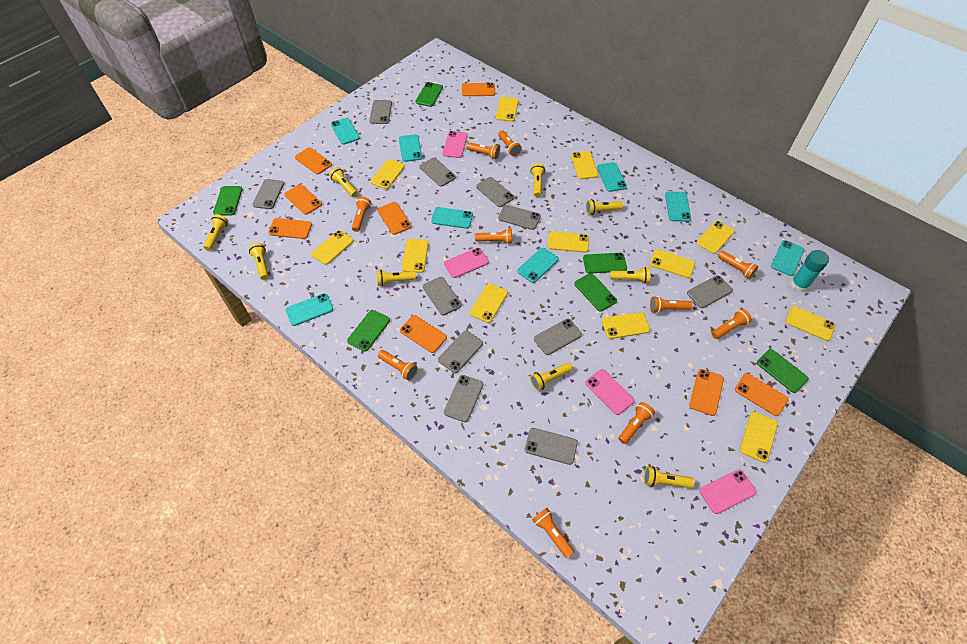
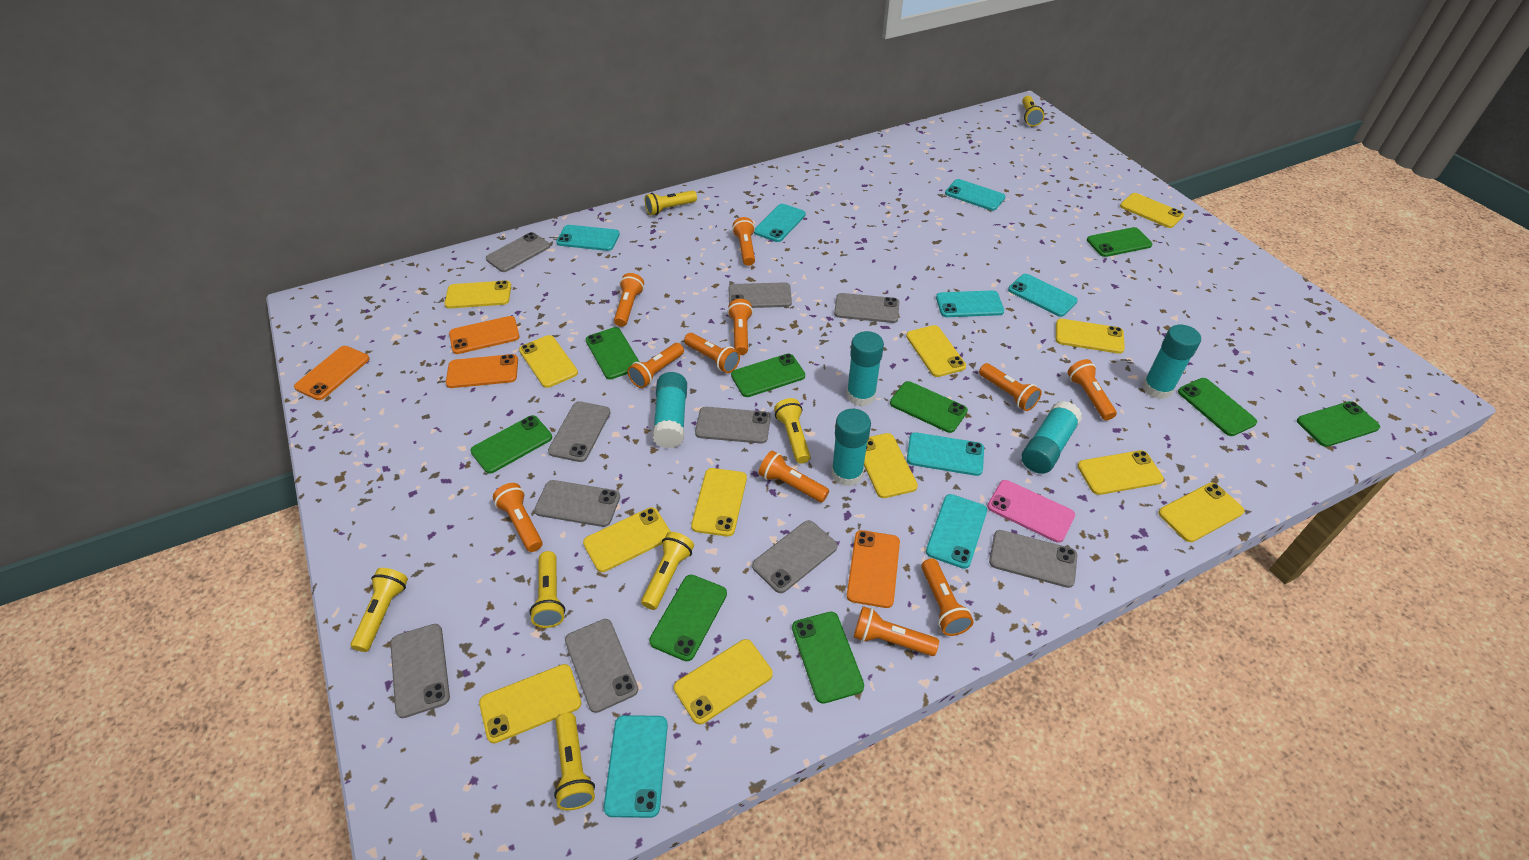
green phone: [213,186,243,216] [347,310,390,352] [415,82,443,107] [574,273,617,312] [583,253,627,273] [757,349,809,393] = 6 -> [470,415,552,474] [586,327,639,379] [649,575,727,661] [731,354,805,397] [792,612,864,704] [890,381,968,433] [1087,227,1153,257] [1178,378,1257,436] [1297,401,1380,447] = 9
grey phone: [252,179,284,209] [369,100,392,124] [419,158,456,187] [423,277,462,315] [438,331,483,373] [444,375,483,422] [476,177,514,207] [498,205,541,230] [525,428,578,465] [534,319,582,355] [687,275,733,308] = 11 -> [390,624,450,718] [486,232,550,272] [534,480,620,527] [548,401,611,462] [565,619,638,713] [695,407,771,444] [729,282,792,308] [752,520,837,593] [834,293,899,323] [989,530,1078,588] = 10
orange flashlight: [352,196,371,232] [378,350,418,380] [466,142,500,159] [475,228,512,244] [498,130,522,156] [532,508,574,558] [618,402,655,444] [650,296,693,313] [712,309,752,339] [718,251,758,279] = 10 -> [493,483,543,552] [614,273,644,327] [627,343,684,388] [684,333,740,373] [728,299,753,355] [732,217,755,266] [759,450,829,502] [854,606,939,656] [921,558,974,636] [979,363,1042,411] [1067,359,1117,421] = 11
orange phone: [268,218,312,239] [284,184,322,215] [295,147,332,174] [377,202,412,235] [400,315,447,353] [462,83,495,96] [689,369,724,416] [735,373,788,416] = 8 -> [294,346,370,400] [446,354,518,388] [449,316,520,354] [847,530,900,608] = 4
pink phone: [442,131,468,158] [444,248,489,278] [585,369,635,415] [699,469,757,514] = 4 -> [987,480,1075,543] = 1
turquoise glue stick: [790,250,829,292] = 1 -> [652,372,687,448] [832,409,871,486] [846,331,884,406] [1021,401,1082,474] [1142,325,1201,399] = 5
yellow flashlight: [203,214,228,251] [249,243,269,280] [329,167,358,197] [377,270,416,286] [530,362,572,391] [531,163,545,197] [586,199,623,215] [610,267,650,284] [644,466,695,488] = 9 -> [351,568,408,652] [530,551,565,628] [554,713,595,811] [641,532,694,610] [645,190,697,215] [774,398,810,464] [1022,96,1044,126] = 7

